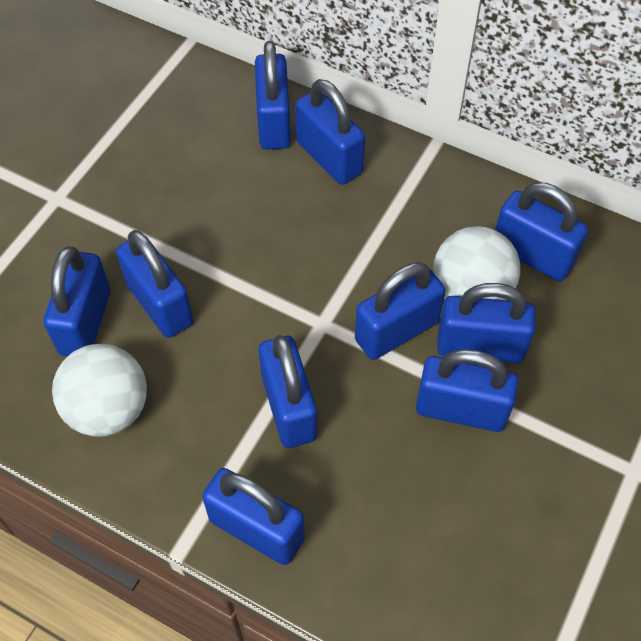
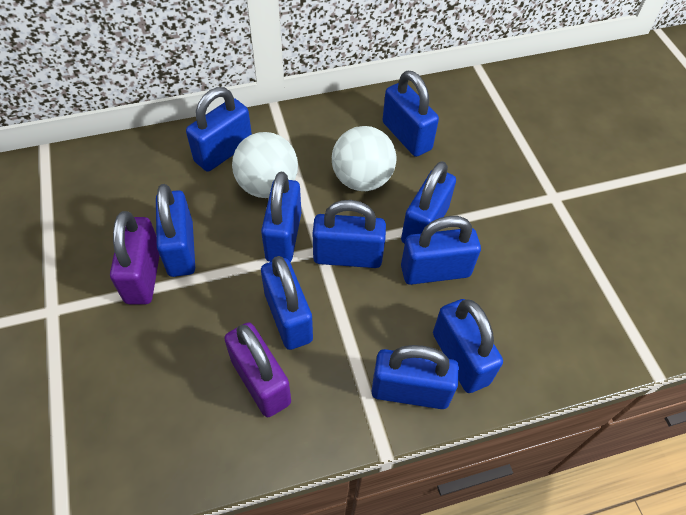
purple padlock: none = 0 -> [110,211,160,304] [224,322,291,417] = 2

